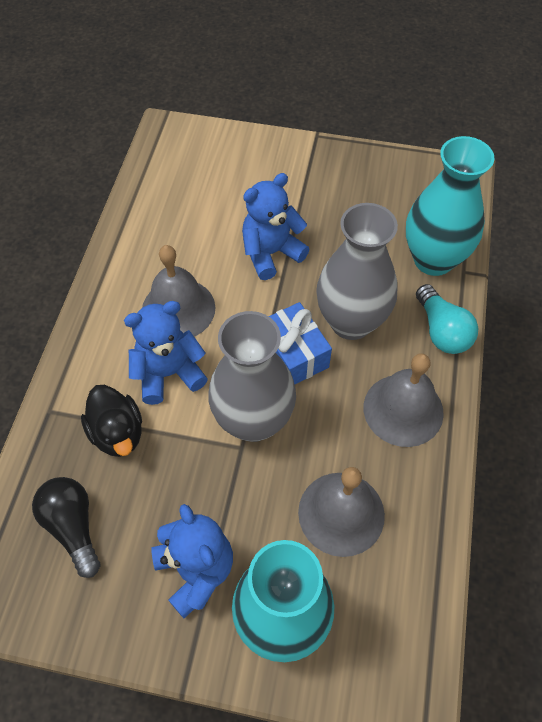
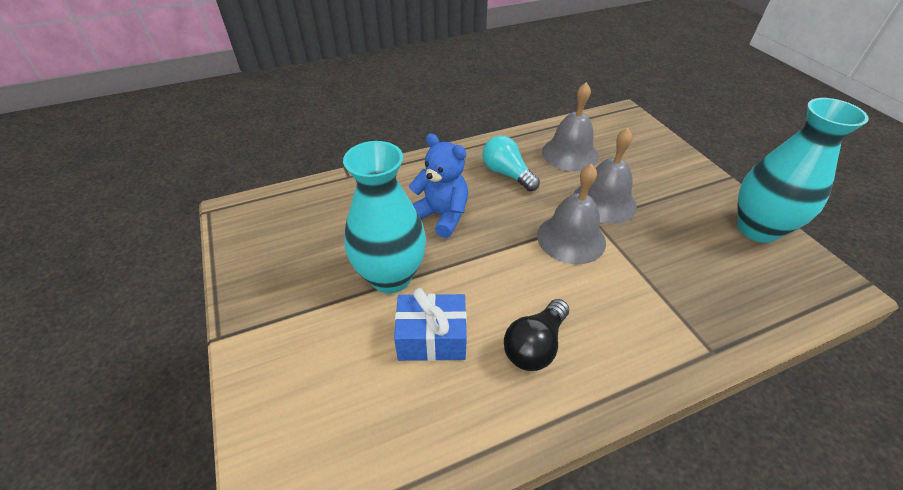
black duck: [81,385,142,457] = 1 -> none = 0
blue teddy bear: [124,301,208,405] [151,504,233,618] [242,173,310,280] = 3 -> [409,134,468,238] = 1
grey vase: [208,311,296,442] [316,203,398,340] = 2 -> none = 0

